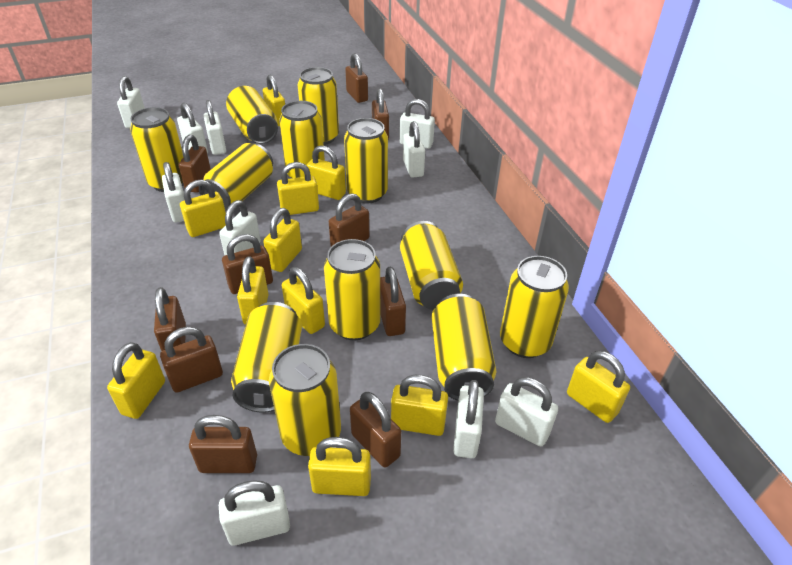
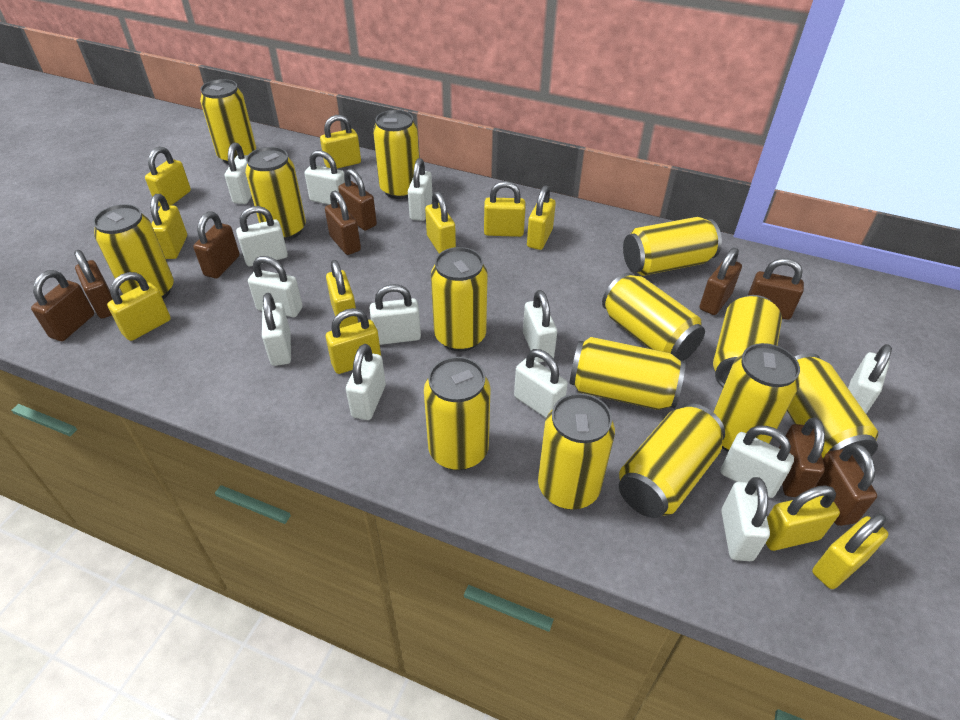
brown padlock: [154,287,186,351] [160,327,223,393] [179,135,211,193] [189,415,257,473] [222,234,273,294] [329,193,369,247] [345,53,368,103] [350,392,401,467] [372,88,389,139] [380,266,406,336] = 10 -> [31,270,94,341] [74,250,113,319] [193,212,240,278] [325,190,361,255] [338,169,377,230] [700,248,742,315] [748,258,804,320] [779,418,825,497] [815,443,877,526] = 9
white padlock: [117,76,145,128] [162,162,184,223] [177,103,208,153] [204,100,226,155] [219,200,261,255] [219,480,290,546] [400,99,435,149] [403,121,425,178] [453,380,484,459] [495,377,558,446] = 10 -> [225,143,252,204] [236,206,288,267] [248,256,303,317] [262,293,291,366] [304,150,345,205] [346,344,386,420] [370,284,421,345] [408,158,432,221] [514,349,568,418] [523,290,557,363] [721,426,794,498] [721,477,770,561] [848,344,892,414] = 13
yellow can: [130,107,184,192] [199,143,273,211] [226,86,278,144] [231,302,302,413] [269,344,341,456] [279,101,325,178] [297,67,339,145] [324,239,380,340] [344,118,388,203] [400,221,463,310] [432,294,496,400] [500,256,569,358] = 12 -> [93,204,174,299] [200,79,256,164] [245,147,306,240] [373,110,419,199] [424,357,491,471] [431,247,488,352] [538,393,615,509] [570,337,686,410] [602,273,705,361] [619,403,725,518] [623,217,722,276] [713,295,782,387] [713,343,800,452] [787,353,878,464] = 14

